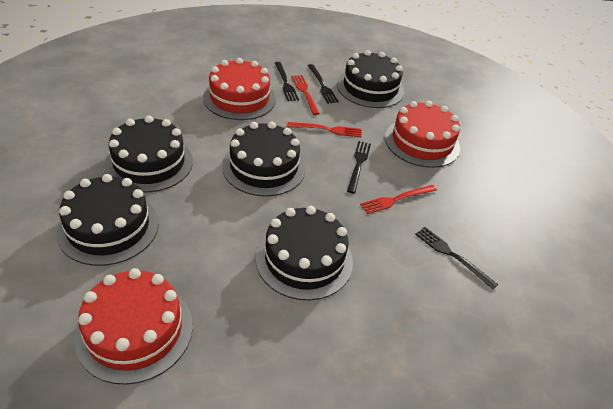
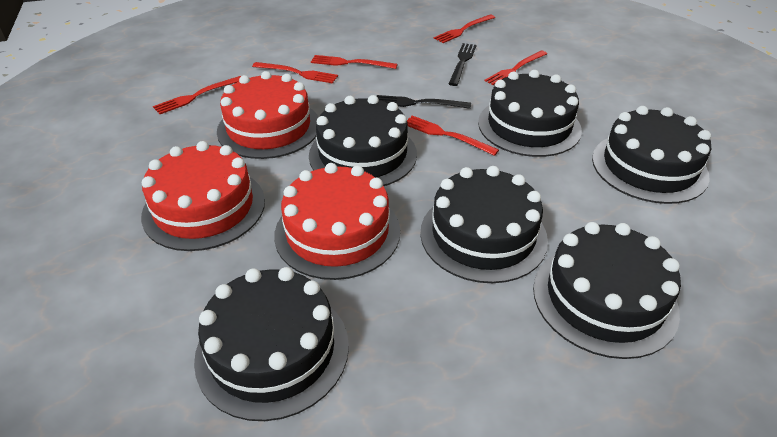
black cake: [57,174,159,266] [105,115,193,193] [222,122,305,196] [256,206,353,300] [337,50,404,108] = 5 -> [194,267,349,421] [309,95,417,186] [420,166,548,283] [478,70,582,157] [533,222,681,359] [592,106,711,204] = 6
black fork: [275,62,299,101] [308,64,339,104] [347,141,371,194] [415,227,498,289] = 4 -> [377,95,471,109] [449,43,476,86] = 2
red fork: [287,122,362,137] [291,75,320,115] [360,185,437,214] = 3 -> [153,76,241,114] [252,62,338,83] [311,55,398,69] [407,116,499,156] [434,15,495,43] [485,50,547,85] = 6

